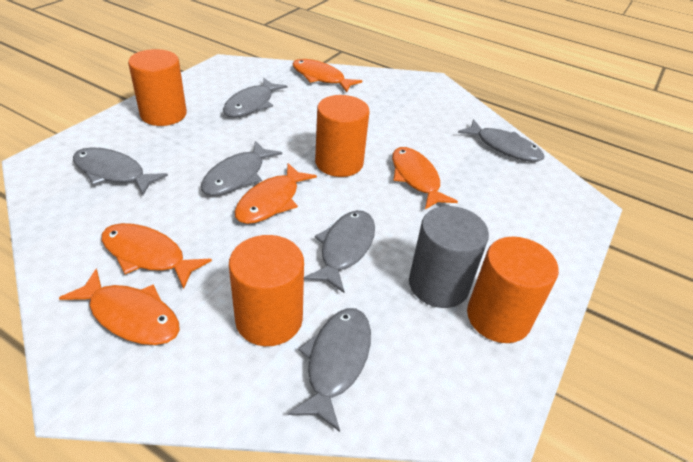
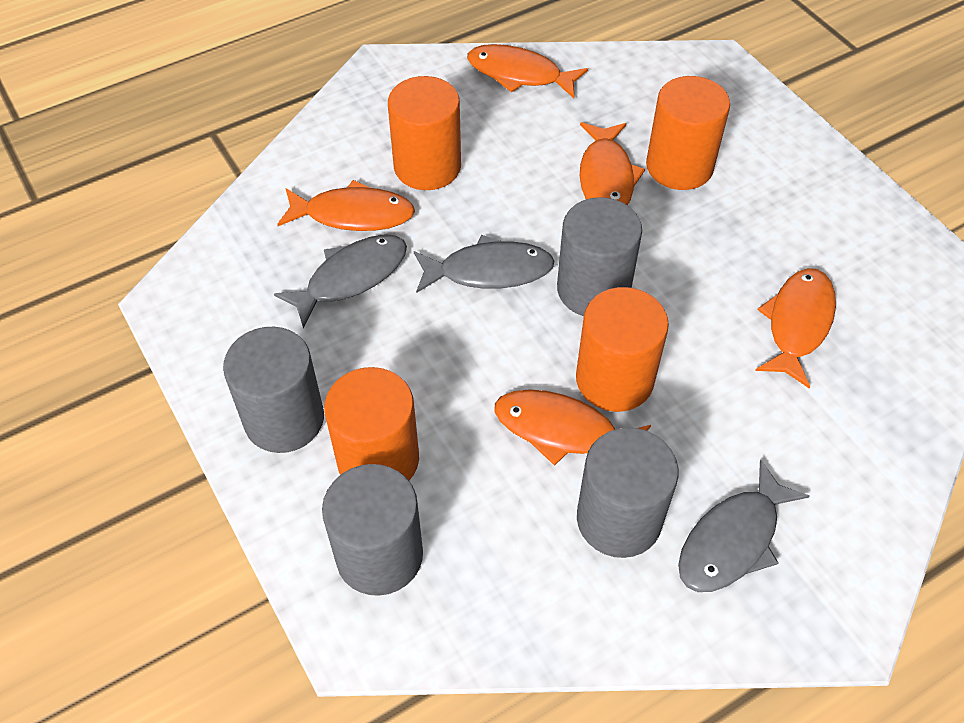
grey cylinder: [409,206,489,308] = 1 -> [223,327,324,453] [322,464,423,596] [557,197,642,316] [577,427,679,558] = 4
grey fish: [73,147,168,195] [201,141,282,196] [223,78,287,117] [288,308,371,432] [304,210,375,293] [458,119,544,162] = 6 -> [274,235,407,328] [414,235,554,293] [678,460,809,592] = 3

